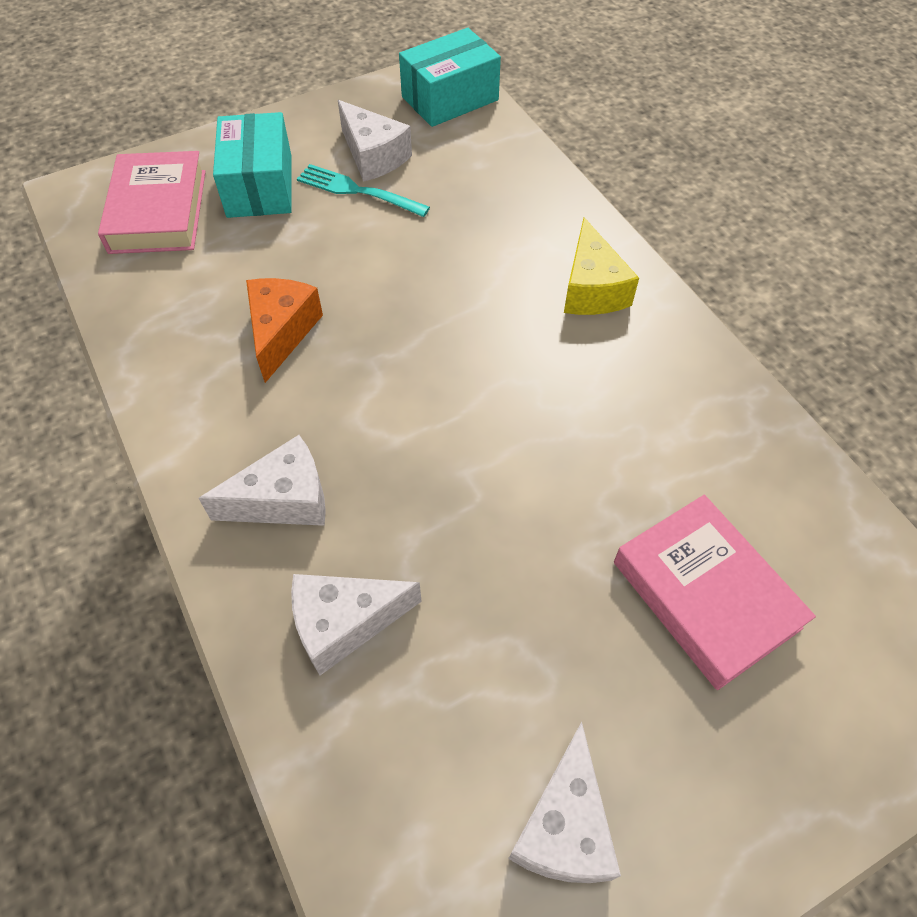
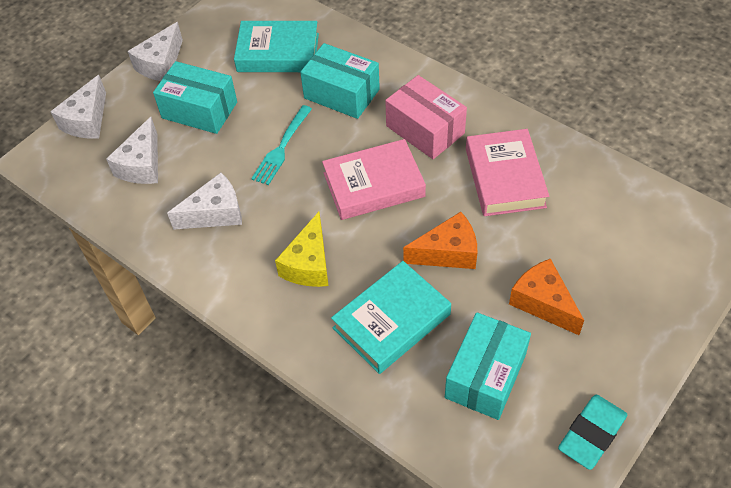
orange cheese: [246,278,323,383] = 1 -> [403,212,477,269] [509,258,584,335] = 2
pink box: none = 0 -> [385,75,467,159] = 1
turquoise book: none = 0 -> [234,21,319,72] [331,261,451,374] = 2
turquoise box: [213,112,292,218] [399,28,501,127] = 2 -> [153,61,237,134] [300,43,380,119] [445,312,531,420] = 3
turquoise eraser: none = 0 -> [558,395,627,470] = 1

